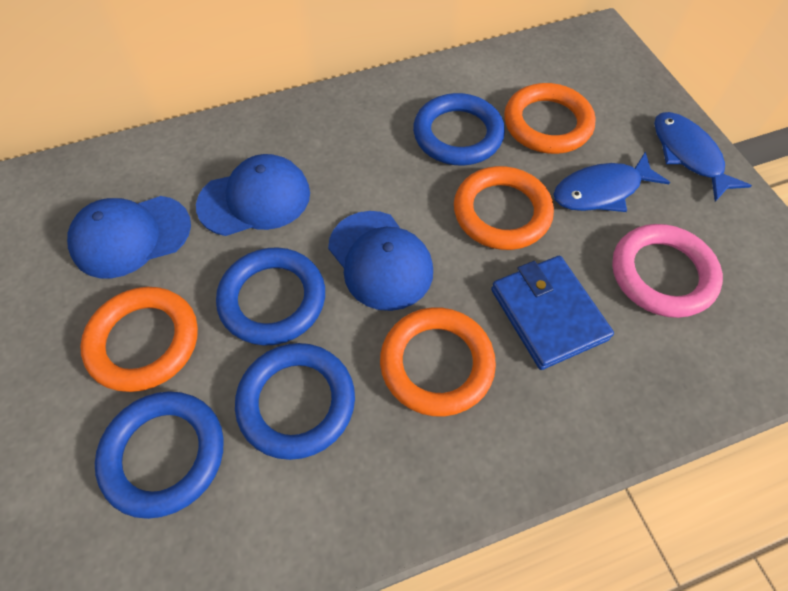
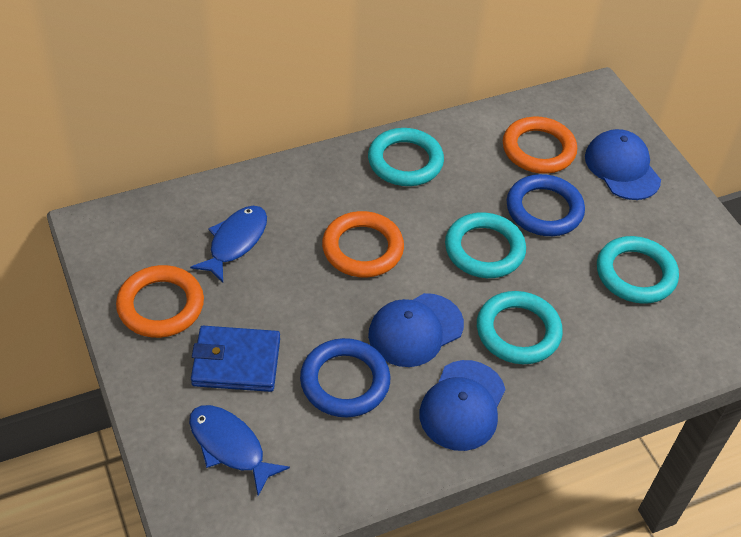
blue ring: [95,391,224,519] [216,247,325,346] [235,343,355,460] [413,93,505,166] = 4 -> [300,338,390,417] [507,174,585,236] = 2
orange ring: [80,287,198,392] [380,307,496,416] [454,166,554,250] [504,83,596,154] = 4 -> [116,265,204,338] [322,211,404,277] [503,117,577,174] = 3
pink ring: [612,224,723,318] = 1 -> none = 0
turquoise ring: none = 0 -> [368,128,444,186] [445,212,526,278] [477,291,563,364] [597,236,679,304] = 4

